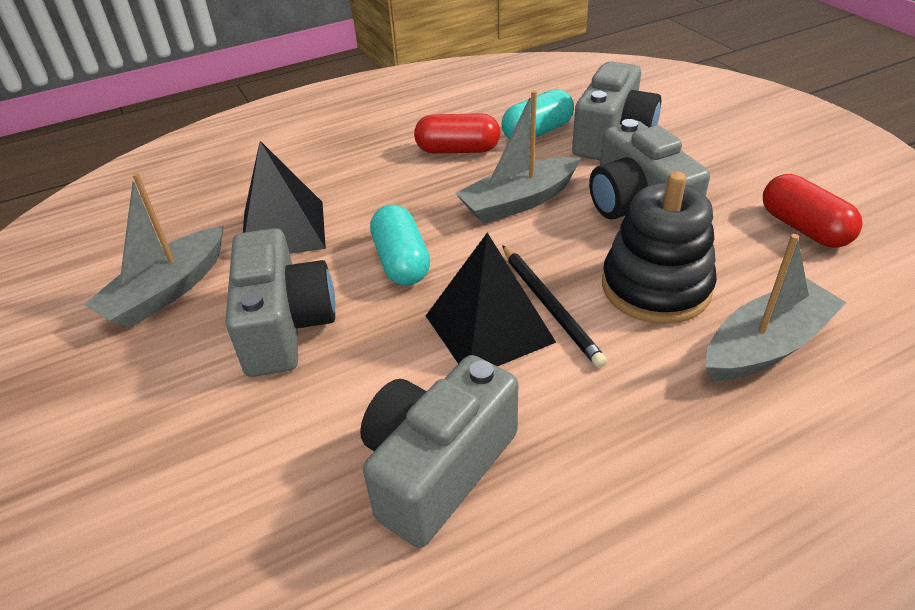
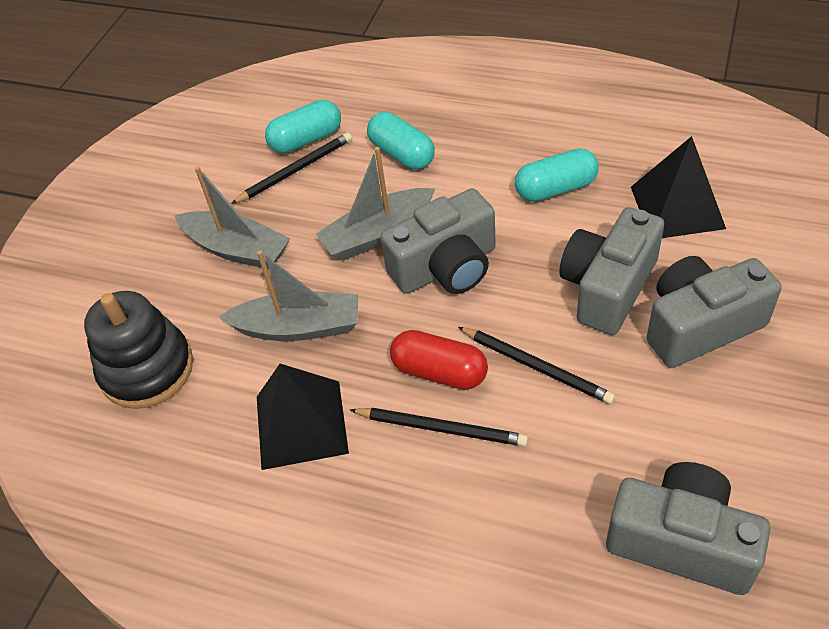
black pencil: [502,245,607,368] = 1 -> [231,132,352,204] [350,408,528,446] [458,327,615,404] = 3
red capsule: [414,113,500,154] [763,174,863,248] = 2 -> [390,330,488,390] = 1
turquoise capsule: [370,205,430,285] [502,89,574,139] = 2 -> [265,100,341,153] [367,112,435,169] [515,148,599,202] = 3

